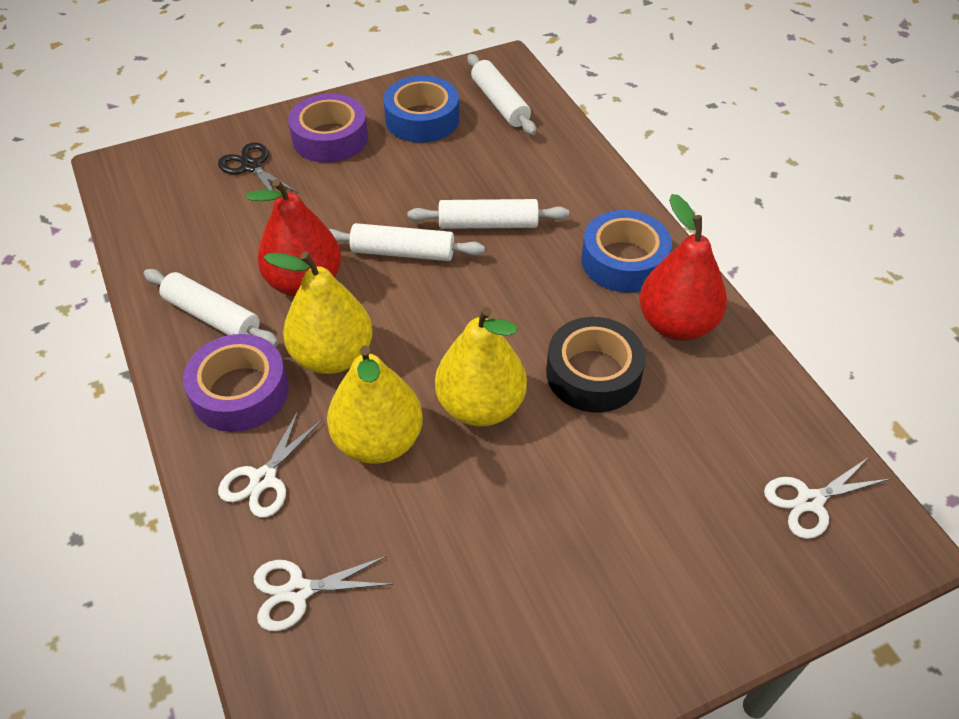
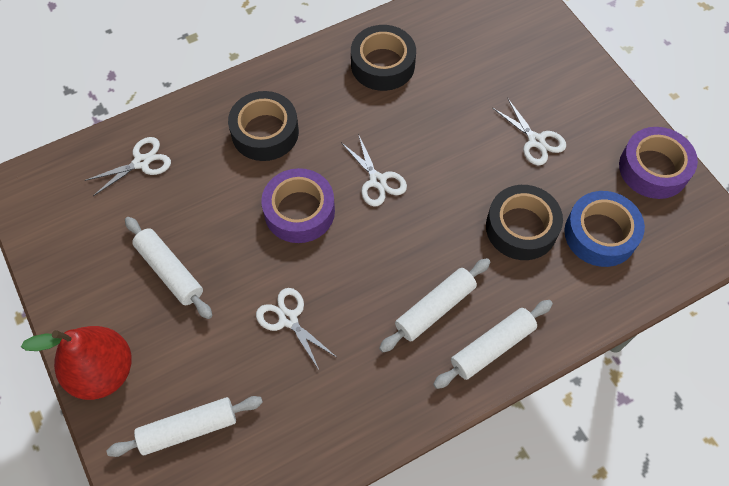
black scissors: [218,142,298,193] = 1 -> none = 0
black tape: [546,317,646,413] = 1 -> [228,91,299,161] [351,25,416,91] [486,185,563,260] = 3
blue tape: [383,75,459,143] [581,210,672,292] = 2 -> [564,191,645,267] = 1
red pear: [246,179,341,297] [639,194,727,341] = 2 -> [21,326,132,400] = 1
white scissors: [218,410,322,518] [254,555,393,631] [764,456,890,539] = 3 -> [84,137,171,196] [256,288,336,370] [341,134,407,206] [493,98,566,165] = 4
yellow pear: [264,252,373,374] [327,346,423,464] [435,307,527,426] = 3 -> none = 0

